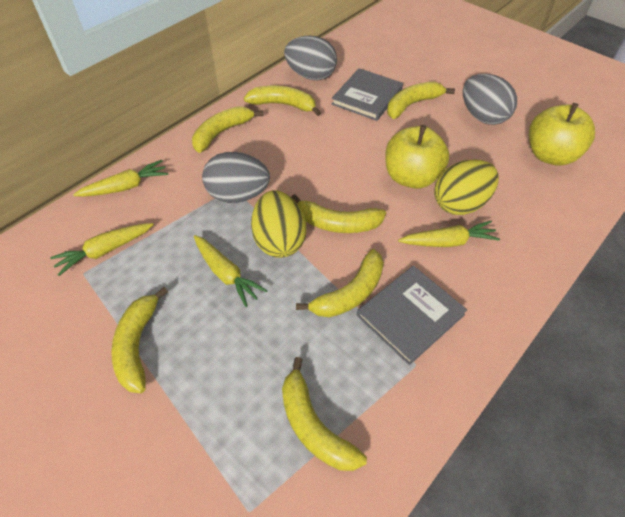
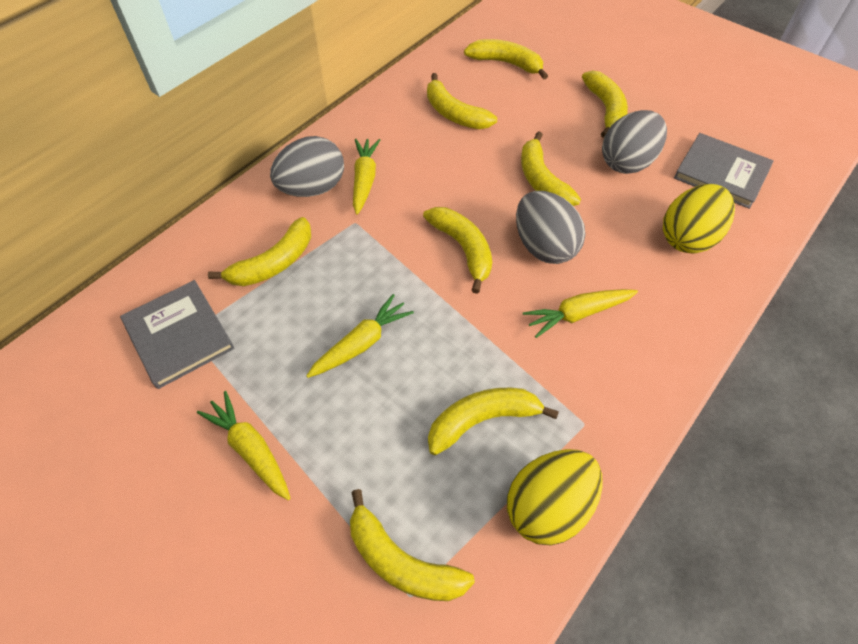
yellow apple: [385,125,449,189] [529,103,595,165] = 2 -> none = 0
yellow banana: [111,287,168,393] [192,106,263,153] [244,86,321,116] [282,357,367,471] [291,194,386,233] [296,249,384,317] [387,82,455,119] = 7 -> [208,217,311,286] [350,489,475,601] [423,207,492,294] [427,73,497,129] [428,388,559,455] [464,39,548,80] [521,131,581,206] [582,70,628,138] = 8

